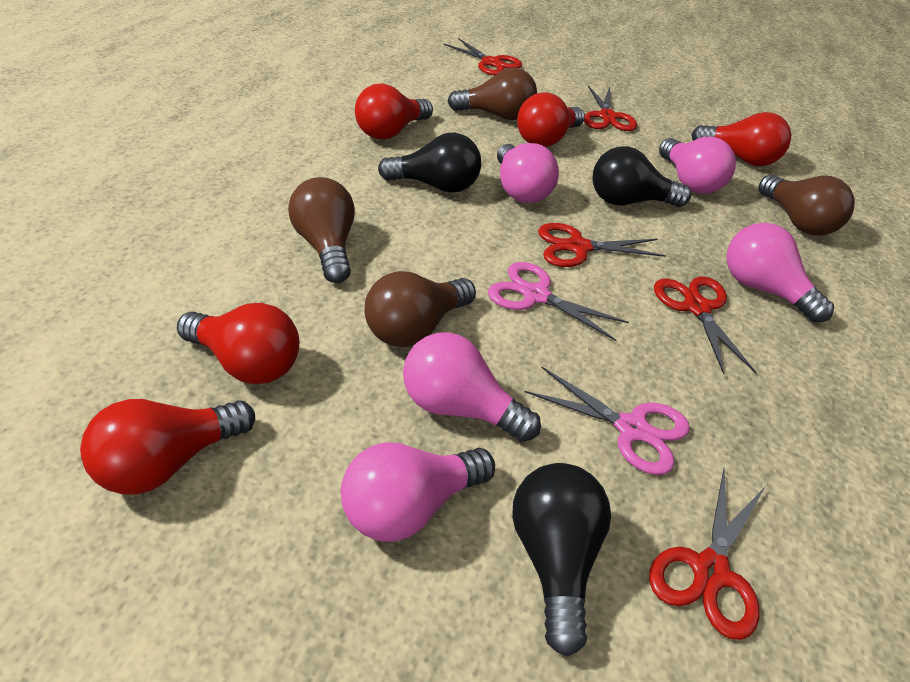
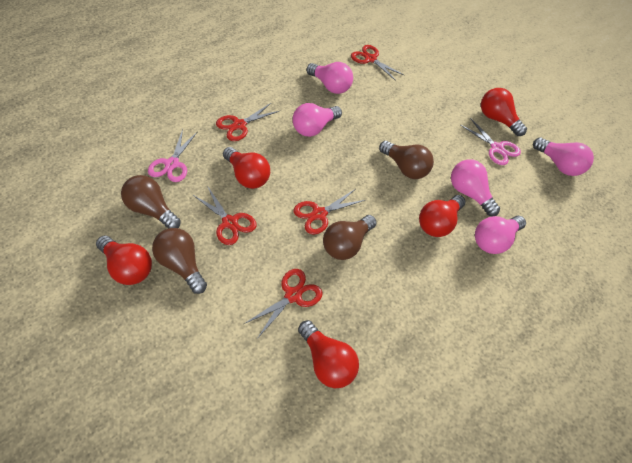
black light bulb: [378,132,481,193] [512,463,611,657] [592,146,691,207] = 3 -> none = 0

